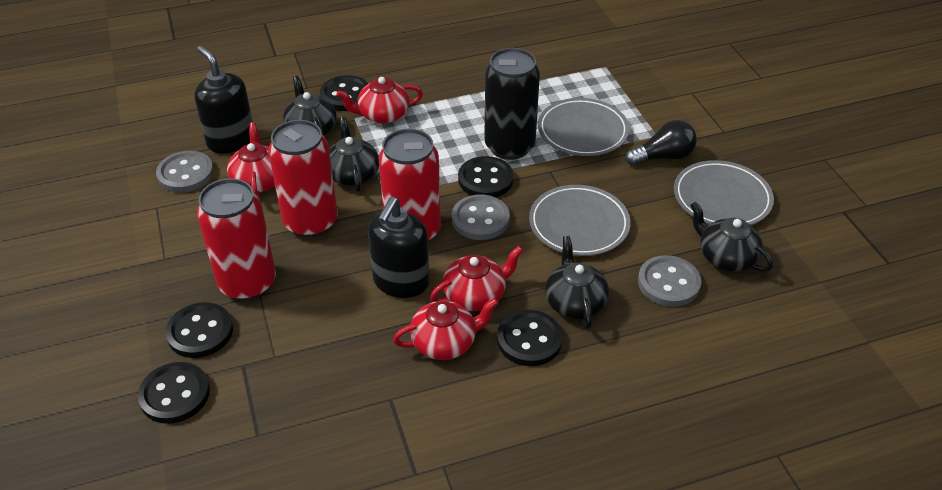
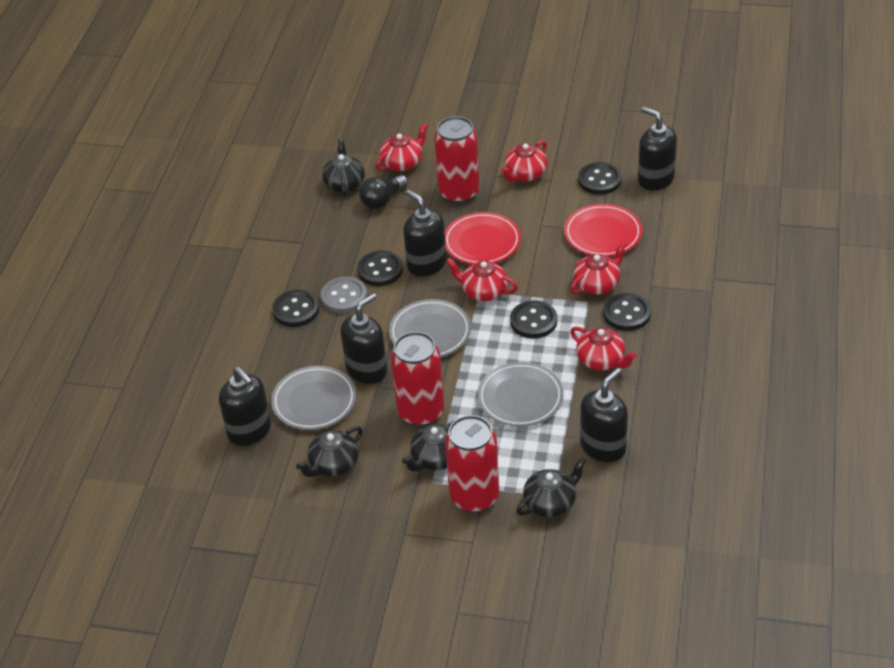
black can: [484,48,540,160] = 1 -> none = 0
black soap dispenser: [194,46,253,153] [368,197,430,298] = 2 -> [219,367,271,446] [340,293,387,384] [403,190,447,276] [580,368,628,462] [638,107,677,191] = 5
grey button: [156,151,214,193] [452,194,510,240] [638,255,701,307] = 3 -> [321,277,367,313] = 1
red plate: none = 0 -> [445,212,521,264] [564,204,642,257] = 2
red teapot: [227,122,275,197] [336,77,423,124] [393,298,499,360] [430,246,523,311] = 4 -> [376,123,428,171] [446,258,518,301] [501,141,548,182] [570,242,626,295] [570,327,637,371] = 5

